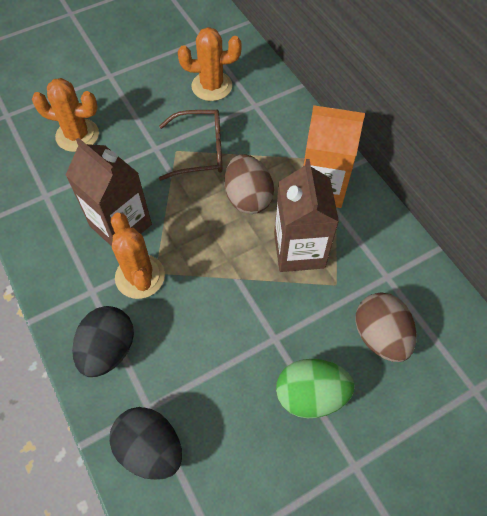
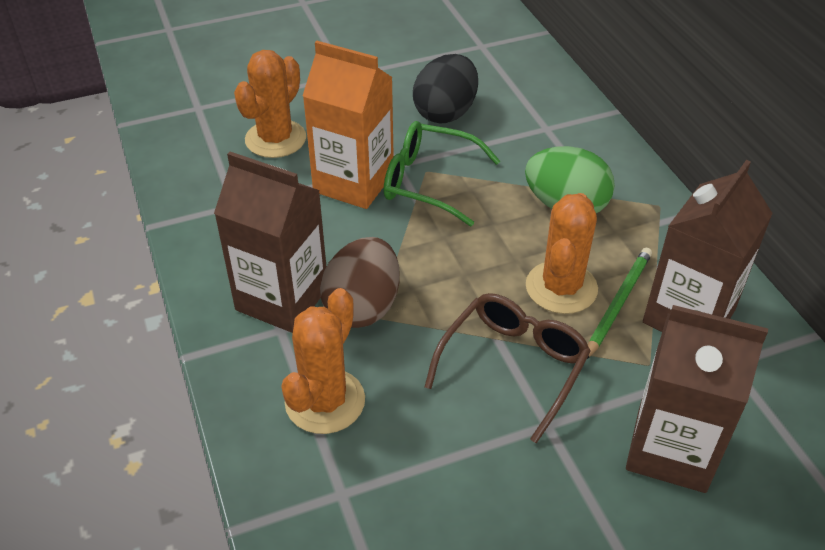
black egg: [72,306,134,377] [109,407,182,480] = 2 -> [413,54,478,123] = 1
brown carton: [66,138,152,246] [274,159,339,272] = 2 -> [214,152,327,333] [626,305,768,493] [643,160,773,332] = 3
brown egg: [225,154,274,214] [355,292,417,362] = 2 -> [320,237,400,328] = 1
green glasses: none = 0 -> [383,121,500,226] = 1
green pencil: none = 0 -> [587,248,652,359] = 1

